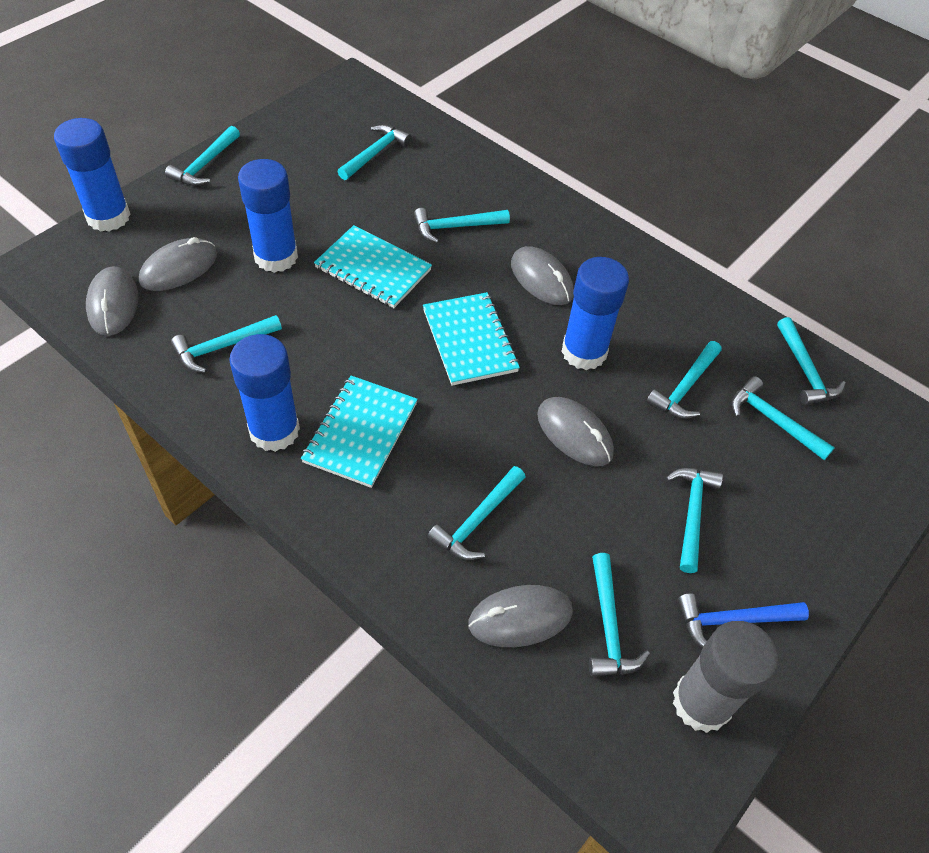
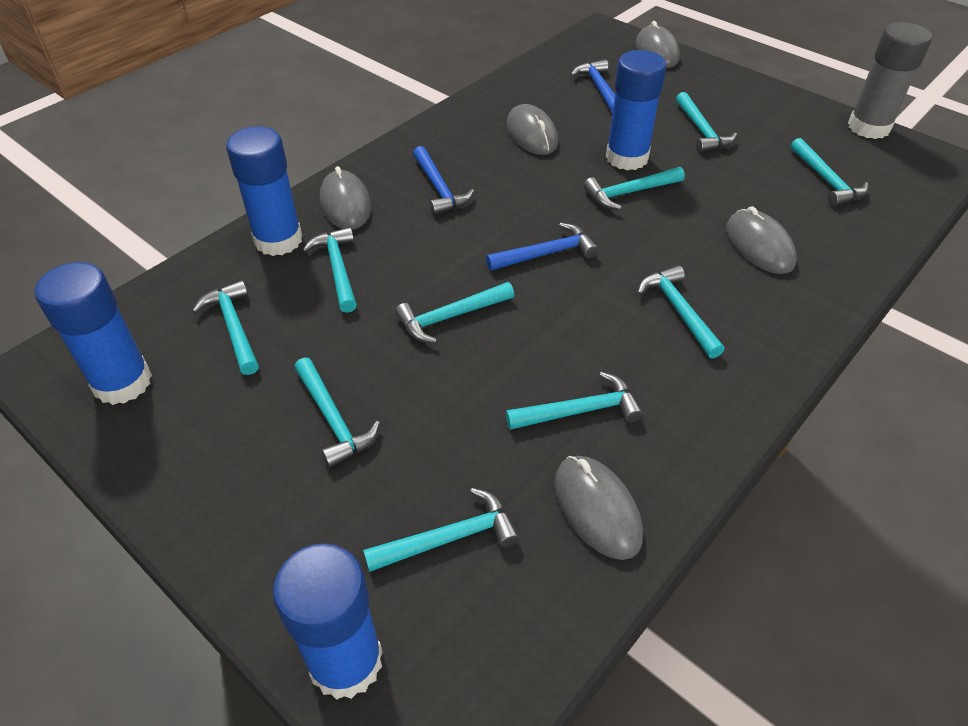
blue hammer: [678,593,809,648] = 1 -> [413,146,474,215] [486,223,599,271] [571,60,615,113] = 3
turquoise notebook: [301,376,418,488] [314,225,432,308] [423,292,520,386] = 3 -> none = 0

